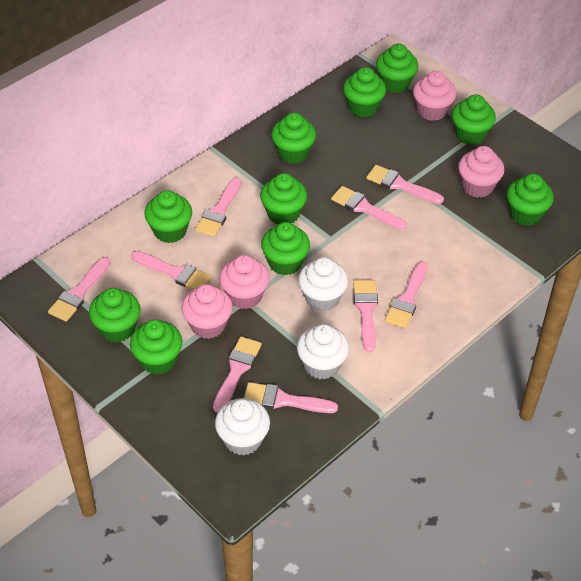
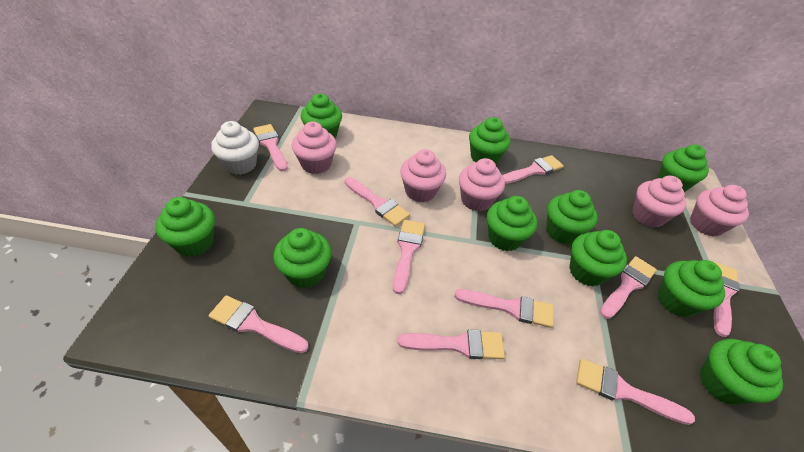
pink brush: [48,257,110,322] [131,251,211,289] [195,178,241,237] [213,336,262,413] [244,382,338,413] [331,186,407,230] [353,280,378,352] [366,165,444,204] [385,262,428,328] = 9 -> [209,295,309,353] [253,124,288,172] [345,177,410,226] [393,220,425,294] [398,329,505,359] [455,289,553,328] [502,155,564,184] [576,358,695,425] [600,256,657,319] [714,261,739,337] = 10
pink cupcake: [181,284,233,339] [219,255,269,309] [413,71,456,121] [458,146,504,198] = 4 -> [292,122,337,174] [400,149,446,203] [459,158,505,211] [632,176,687,228] [690,185,749,237] = 5
white cupcake: [215,398,270,456] [297,324,349,379] [298,257,348,311] = 3 -> [211,121,259,175] = 1

